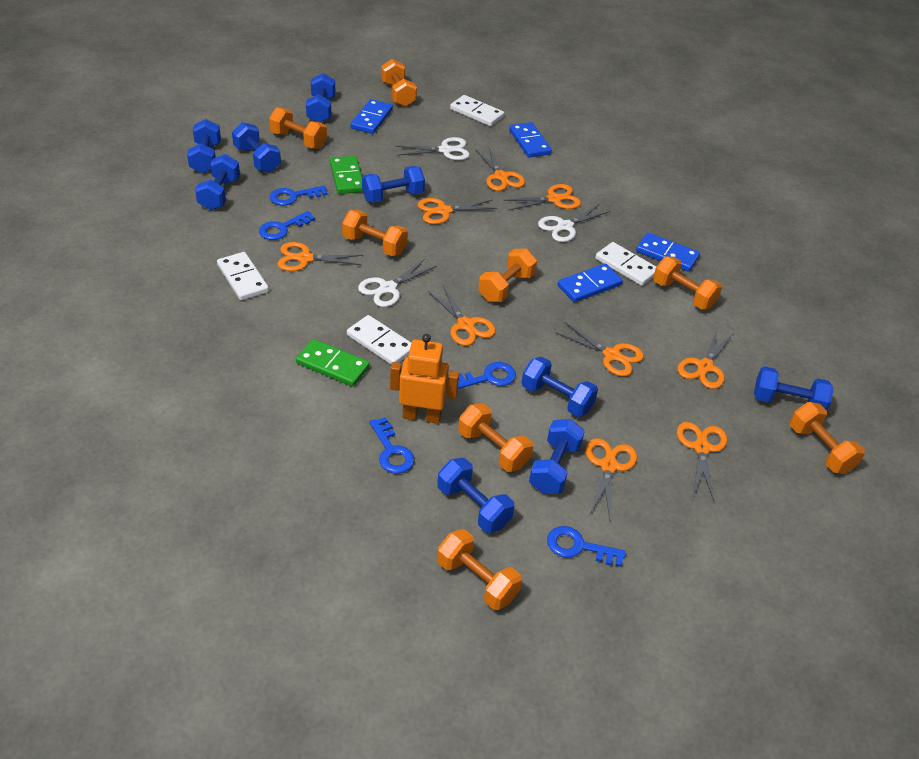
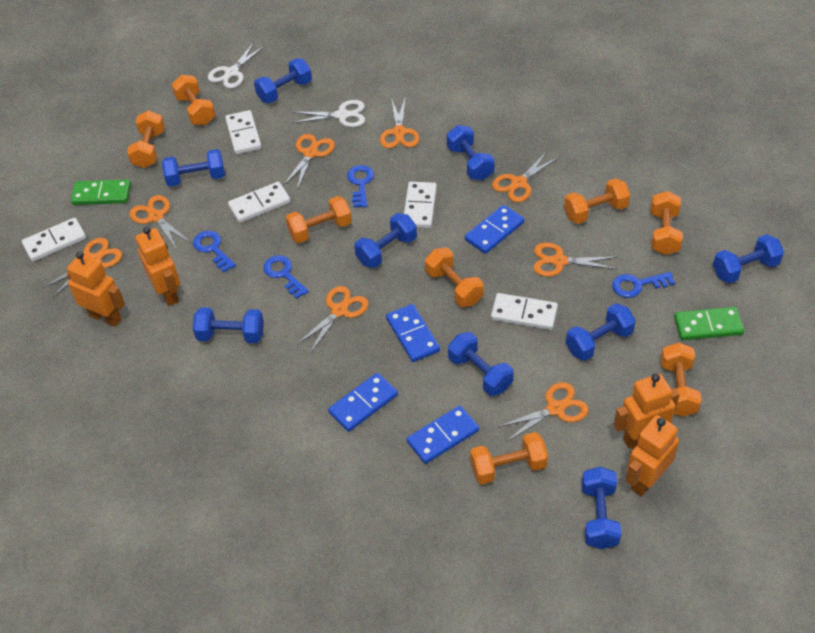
blue key: [259,211,315,240] [270,185,328,205] [370,417,415,474] [458,362,516,389] [547,526,626,567] = 5 -> [193,231,236,272] [263,255,309,299] [347,165,374,208] [612,272,675,298] = 4
orange robot: [390,334,459,424] = 1 -> [67,251,125,327] [135,227,180,306] [614,374,680,449] [626,415,679,496] = 4
orange scissors: [278,242,363,271] [418,198,497,224] [428,286,496,346] [475,147,525,191] [503,184,581,211] [555,322,644,376] [586,438,637,518] [677,422,727,501] [678,329,734,389] = 9 -> [43,238,122,297] [130,195,191,250] [283,134,335,190] [296,286,369,353] [380,96,419,148] [492,150,559,202] [497,382,589,442] [533,243,617,277] = 8
white domino: [217,252,269,300] [347,315,411,364] [450,95,504,126] [595,242,656,286] = 4 -> [22,218,86,262] [225,110,262,154] [228,182,290,223] [404,182,437,228] [491,293,558,330] = 5
white scissors: [358,259,437,307] [396,137,470,160] [538,204,610,242] = 3 -> [208,42,265,88] [292,100,365,127] = 2

